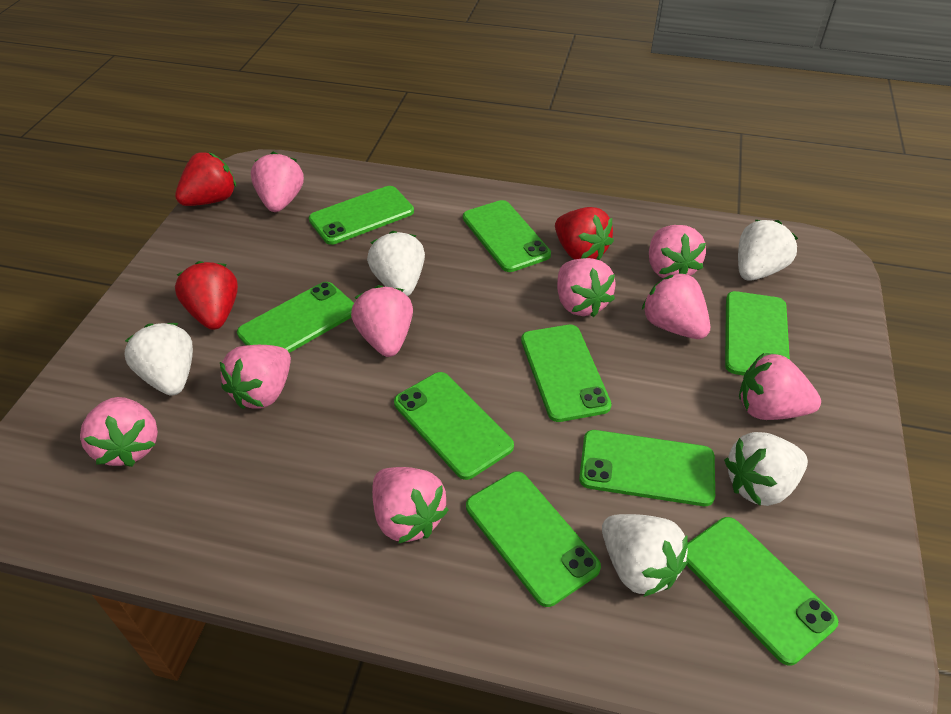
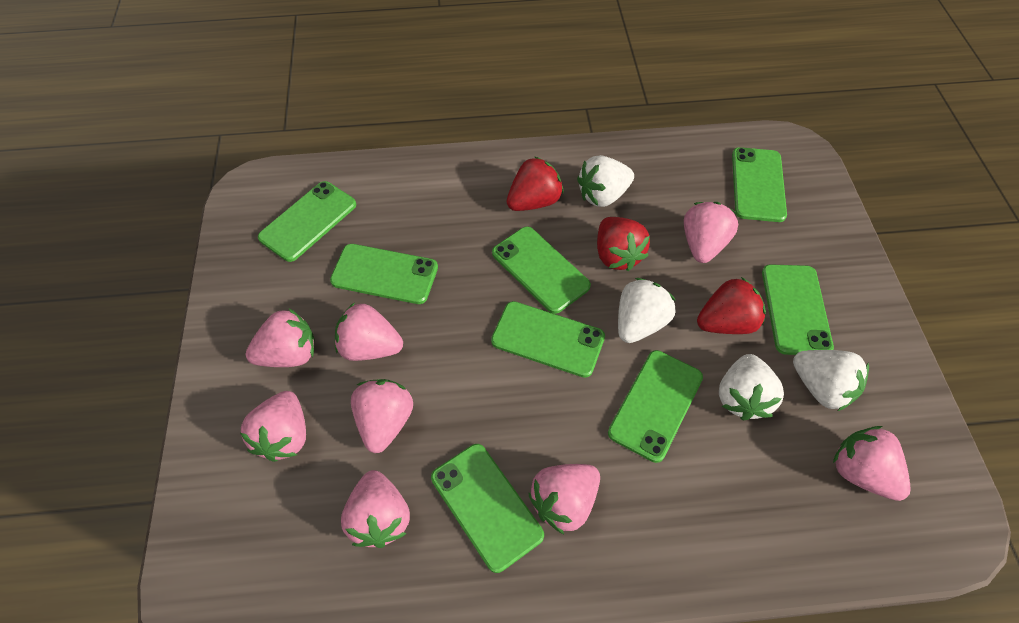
green phone: [237,282,354,353] [309,186,414,245] [394,372,514,480] [463,200,551,272] [466,471,601,607] [521,325,612,422] [579,430,715,506] [687,517,838,666] [725,291,790,376] = 9 -> [258,181,357,262] [330,244,438,304] [431,444,544,573] [491,301,605,378] [492,226,591,314] [608,350,703,463] [732,147,787,222] [762,264,834,355] = 8
pink strawberry: [80,397,158,467] [220,345,291,409] [251,152,304,212] [351,285,413,357] [372,467,449,544] [557,258,616,317] [642,273,710,339] [649,225,706,278] [739,353,821,420] = 9 -> [240,391,306,462] [246,309,315,367] [335,302,403,361] [341,470,410,548] [351,379,413,453] [528,464,600,534] [684,202,738,263] [833,426,911,501] = 8
white strawberry: [125,323,193,396] [367,231,425,296] [602,514,688,597] [724,432,808,506] [738,220,798,281] = 5 -> [577,155,634,207] [618,278,676,343] [719,354,784,420] [793,350,869,411] = 4

